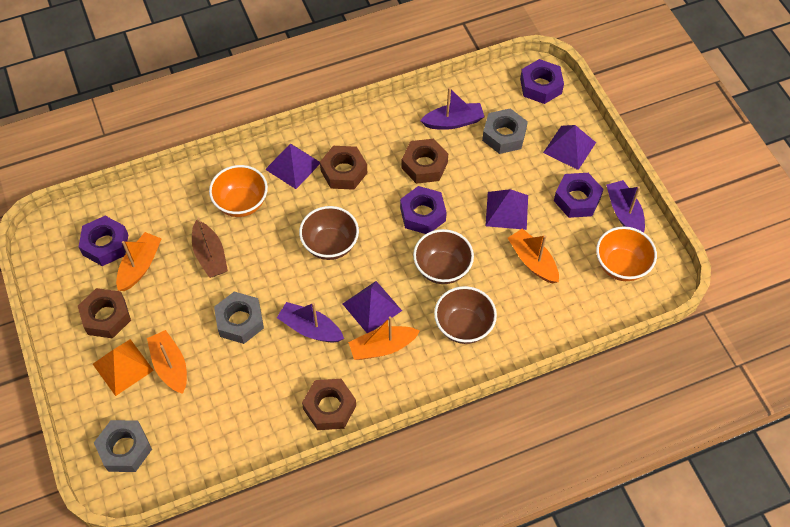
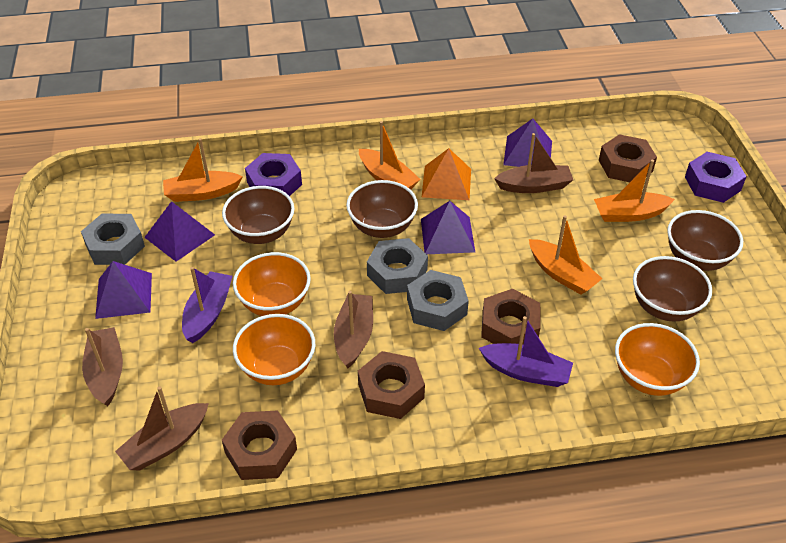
brown boat: [192,217,228,278] = 1 -> [82,327,123,406] [115,386,209,470] [334,291,373,369] [494,133,573,193] = 4
brown bowl: [299,206,359,260] [413,229,474,284] [434,286,497,344] = 3 -> [222,186,294,244] [346,180,418,238] [633,256,712,322] [667,210,743,271] = 4
orange bowl: [209,165,268,217] [596,226,657,281] = 2 -> [233,252,311,316] [233,314,315,385] [615,323,700,396] = 3
purple boat: [277,302,344,343] [420,87,484,130] [606,180,645,233] = 3 -> [182,267,232,343] [479,316,573,387] = 2
purple nut: [79,216,128,266] [400,186,447,234] [520,59,564,104] [554,173,604,218] = 4 -> [245,153,302,196] [685,152,747,203] = 2

